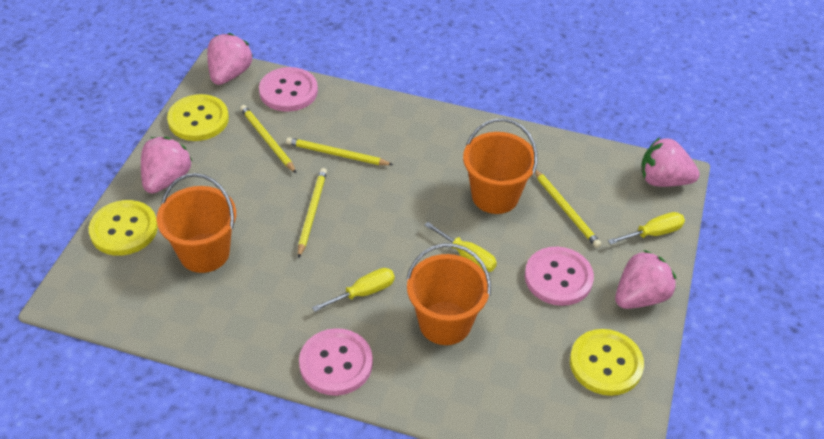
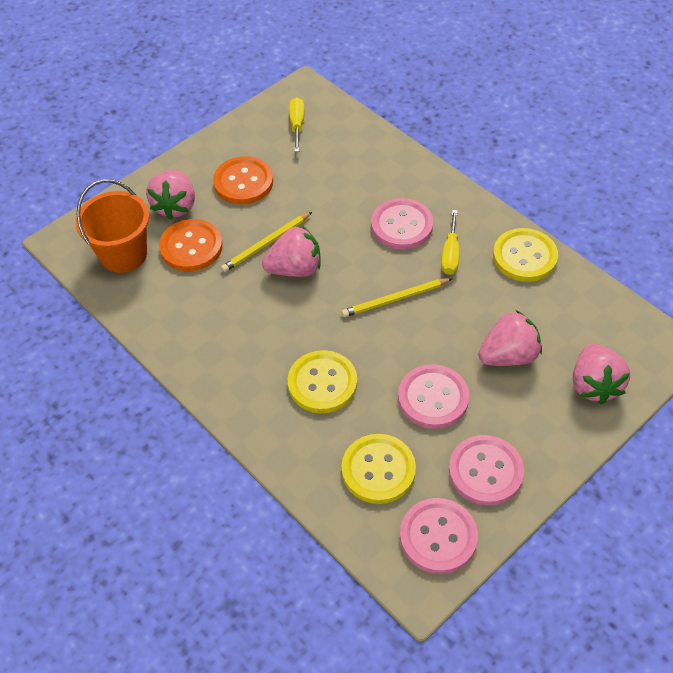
orange bucket: [157,173,236,273] [406,243,491,345] [463,118,537,214] = 3 -> [76,179,149,273] = 1
orange button: none = 0 -> [159,219,223,271] [213,156,273,204] = 2
pink button: [259,67,318,112] [299,328,373,396] [525,247,594,306] = 3 -> [371,198,433,250] [398,364,469,429] [400,498,478,574] [449,435,524,506] = 4
yellow pencil: [240,105,297,174] [286,137,393,165] [298,168,327,258] [535,170,601,248] = 4 -> [221,212,312,272] [341,278,452,317] = 2
yellow screwdriver: [312,268,395,312] [424,222,497,272] [608,212,685,245] = 3 -> [289,97,305,152] [441,210,459,275] = 2

